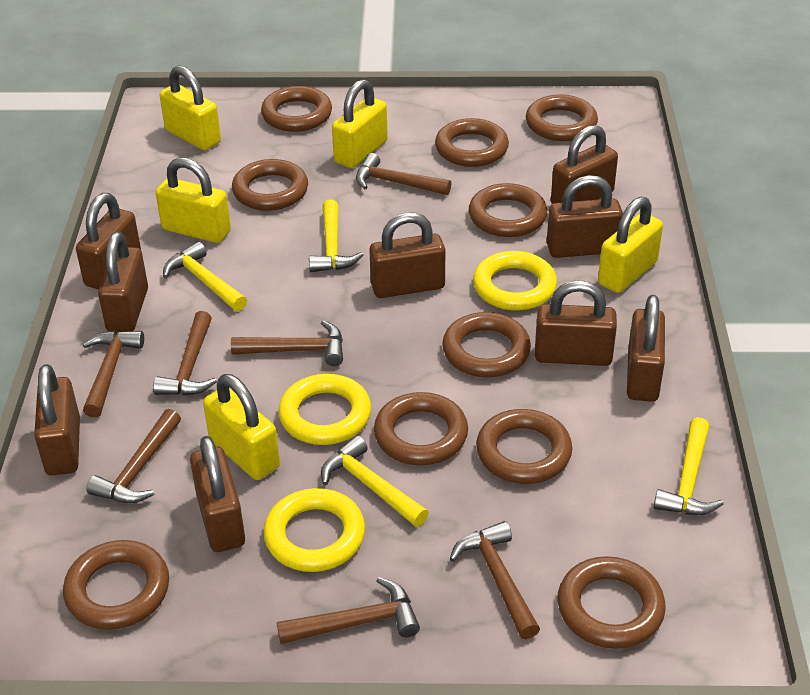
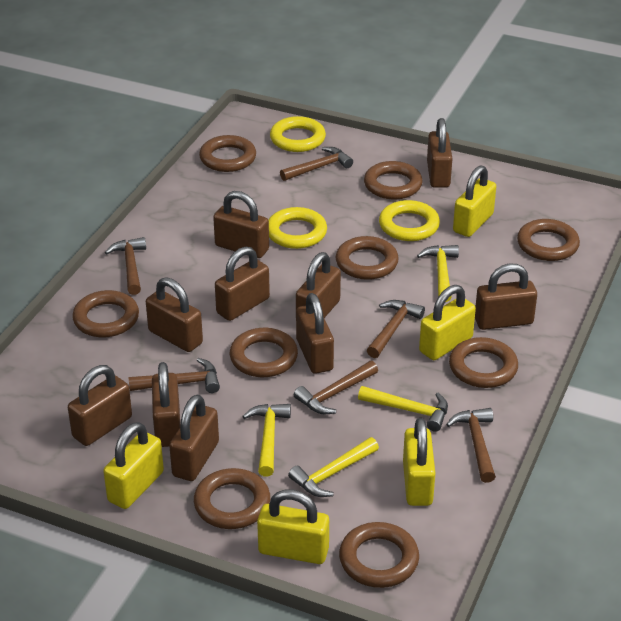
brown hammer: [82,330,144,418] [86,409,181,503] [153,311,217,396] [231,320,343,366] [277,577,420,644] [356,153,451,195] [450,521,540,639] = 7 -> [105,237,146,295] [128,358,220,393] [280,147,353,181] [294,361,378,414] [367,300,425,358] [446,408,496,483] = 6
brown padlock: [34,364,80,475] [76,193,141,289] [98,232,148,332] [190,436,245,552] [369,213,445,298] [535,280,617,366] [547,175,623,258] [551,125,618,204] [627,295,665,402] = 9 -> [68,365,132,446] [146,277,203,352] [152,362,180,447] [169,395,219,481] [213,191,269,258] [215,247,270,321] [296,252,341,318] [296,293,334,374] [427,118,453,188] [475,263,537,330] = 10
brown ring: [63,540,169,630] [232,159,308,211] [261,86,332,132] [374,392,468,465] [435,118,509,167] [442,312,531,378] [469,183,547,237] [476,409,572,484] [526,95,598,141] [557,556,666,649] = 10 -> [72,290,139,337] [194,468,270,529] [199,135,256,172] [230,328,298,377] [336,236,399,280] [339,522,419,588] [364,161,423,199] [449,337,518,388] [517,219,580,261] = 9

